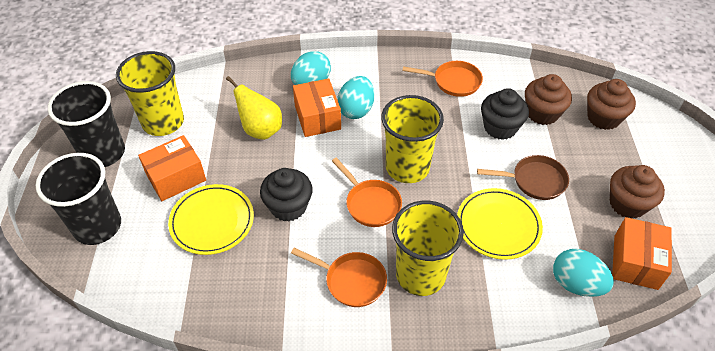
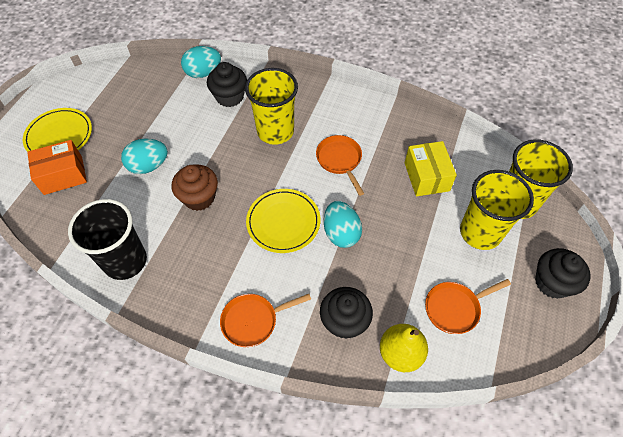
black cup: [36,153,121,245] [48,81,125,167] = 2 -> [68,199,147,280] = 1
black cupcake: [260,168,313,222] [481,88,529,140] = 2 -> [207,62,247,107] [320,287,373,339] [535,248,591,299] = 3
brown cupcake: [525,74,572,125] [587,79,636,130] [610,165,665,218] = 3 -> [172,164,218,211] = 1
brown pan: [477,155,569,200] = 1 -> none = 0
orange box: [138,135,206,201] [293,78,341,137] [612,217,672,290] = 3 -> [27,140,87,195] = 1
yellow box: none = 0 -> [405,141,457,196] = 1

